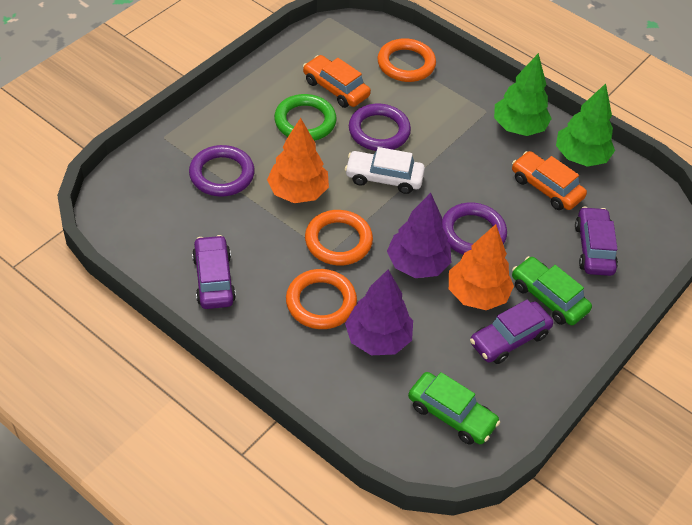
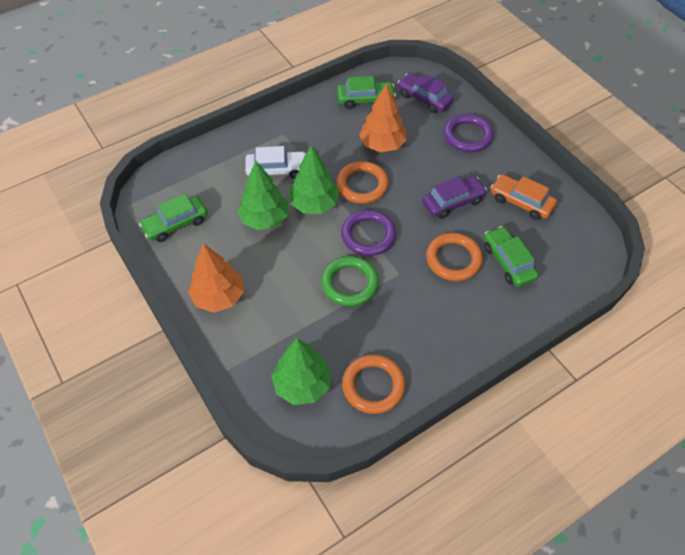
green car: [408,372,500,445] [512,256,592,325] = 2 -> [139,194,208,242] [337,76,396,109] [484,226,539,287] = 3
green tree: [494,53,552,136] [556,84,615,167] = 2 -> [237,161,288,230] [271,338,331,405] [289,145,339,214] = 3
orange car: [303,55,371,108] [512,151,587,210] = 2 -> [491,174,557,220] = 1
purple car: [192,235,236,309] [470,300,553,364] [575,207,618,276] = 3 -> [397,73,454,113] [422,176,487,219] = 2
purple ring: [189,145,255,196] [349,104,411,151] [442,203,507,255] = 3 -> [341,210,396,256] [444,114,494,152] = 2
purple tree: [345,269,413,355] [387,193,452,278] = 2 -> none = 0

